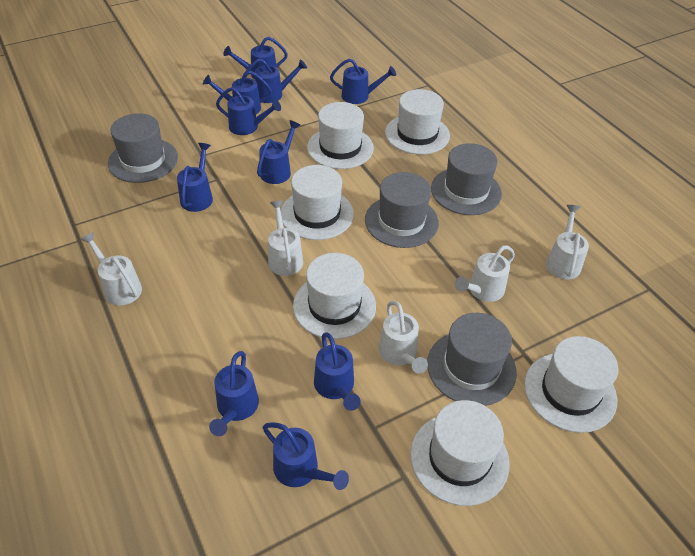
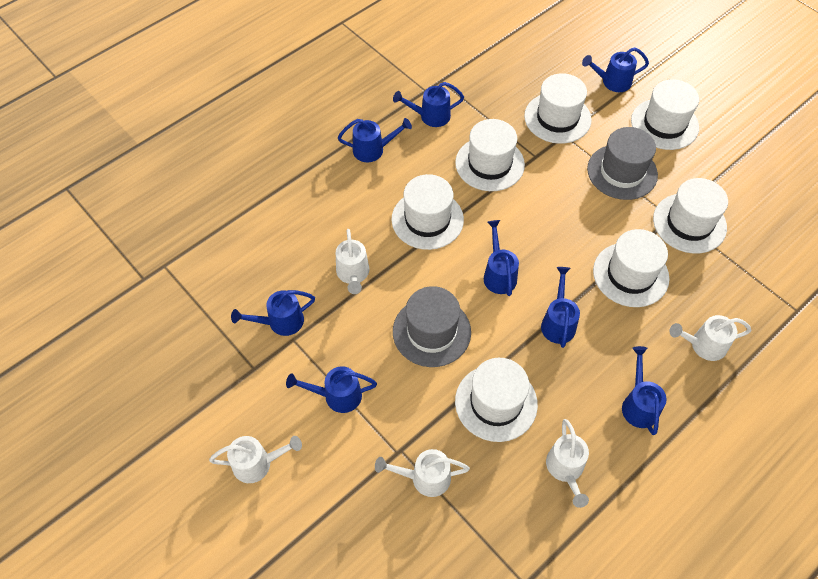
blue watering can: [177,143,213,212] [203,71,272,114] [209,351,259,436] [216,87,281,135] [223,37,288,80] [242,58,307,103] [257,120,300,184] [263,422,349,490] [314,332,360,411] [330,59,396,104] = 10 -> [231,290,315,336] [286,366,377,413] [338,118,412,162] [393,82,464,127] [484,220,519,296] [541,267,580,348] [582,47,649,92] [622,346,667,435] = 8
grey hat: [108,113,178,183] [365,172,439,248] [427,313,517,406] [431,143,502,215] = 4 -> [393,286,471,367] [587,127,658,200] = 2
white hat: [281,165,354,240] [293,253,376,339] [307,102,374,169] [385,89,450,155] [410,400,510,506] [524,336,618,433] = 6 -> [391,174,464,250] [455,119,525,191] [455,358,538,442] [524,73,591,144] [593,229,670,307] [631,79,699,150] [653,178,728,254] = 7

